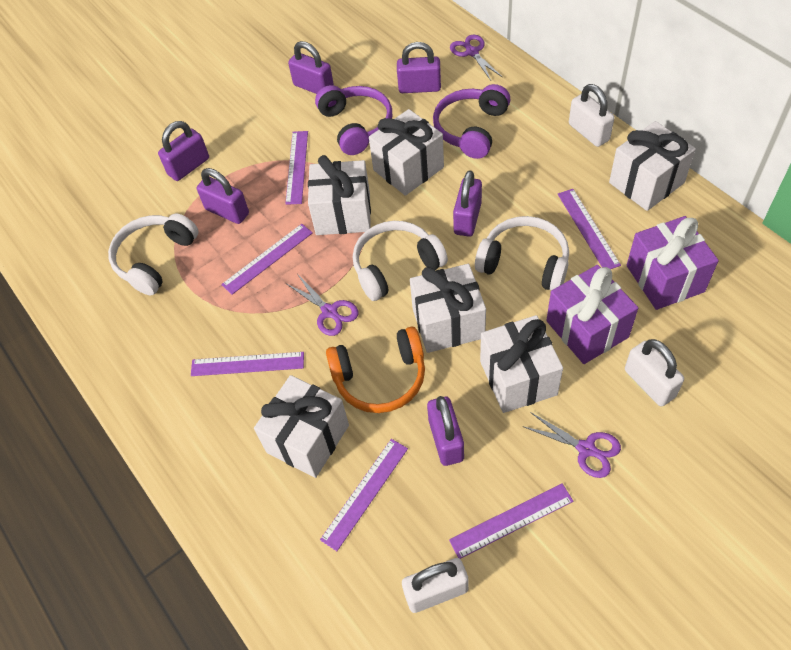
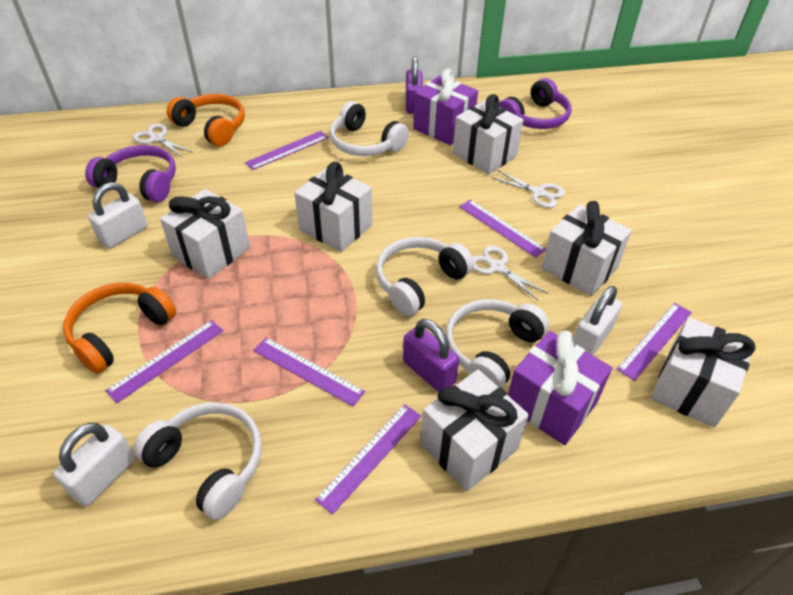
orange headphones: [326,327,425,413] = 1 -> [63,283,176,374] [167,94,245,146] = 2
purple padlock: [158,121,209,181] [197,168,249,224] [288,41,334,94] [397,42,441,93] [427,396,464,466] [453,170,482,237] = 6 -> [403,319,459,392] [406,57,423,114] = 2
purple scissors: [287,275,359,336] [450,35,502,80] [522,412,621,478] = 3 -> none = 0
white headphones: [108,214,198,296] [353,221,448,301] [475,216,569,290] = 3 -> [134,403,262,520] [330,101,409,156] [376,237,474,316] [445,299,549,388] = 4
white scissors: none = 0 -> [133,124,192,157] [472,246,548,301] [491,170,565,208] = 3

